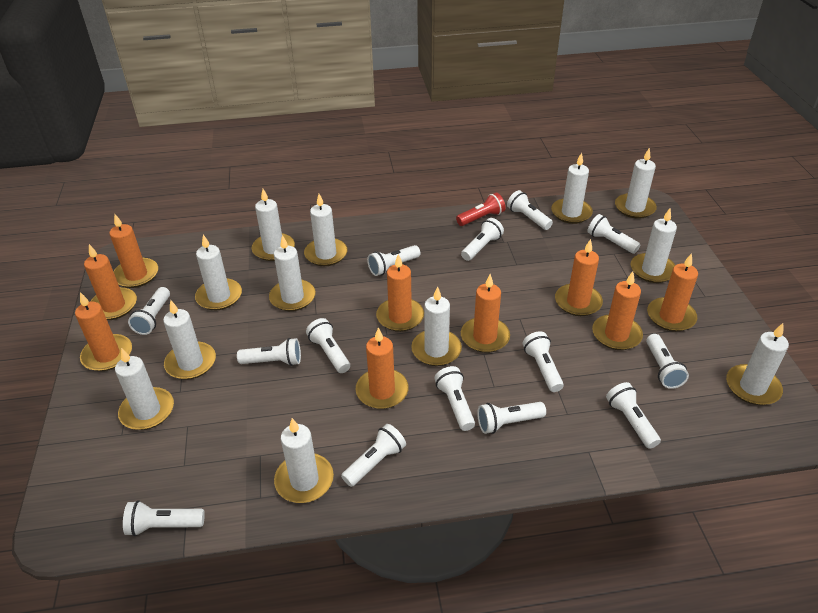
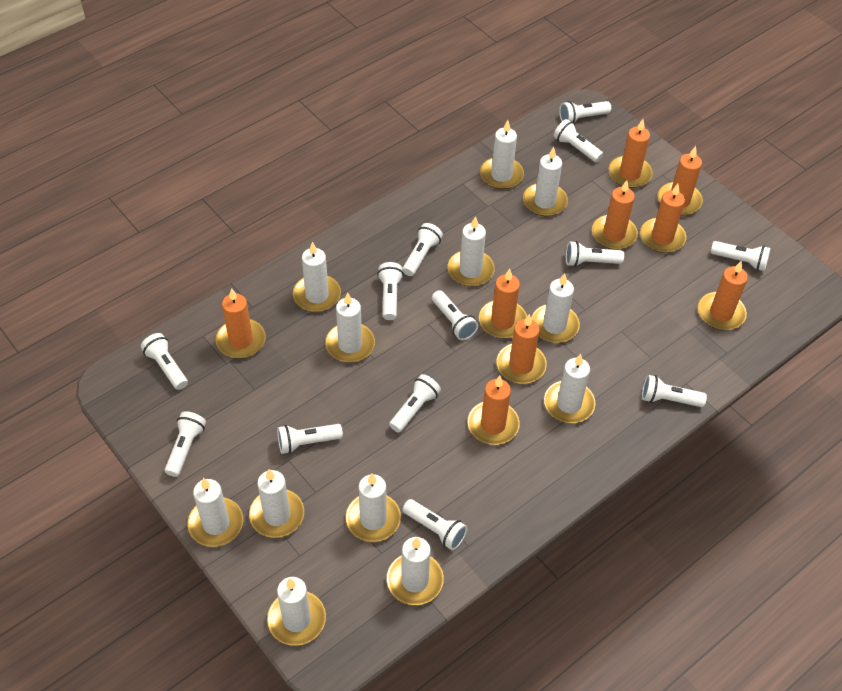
red flashlight: [456,193,506,226] = 1 -> none = 0
white flashlight: [123,500,205,536] [128,287,170,335] [237,338,301,366] [306,318,350,373] [341,424,406,487] [367,245,420,276] [435,366,475,431] [461,218,504,261] [477,402,546,434] [507,190,553,230] [523,331,564,392] [587,214,640,254] [606,382,661,449] [646,334,689,389] = 14 -> [141,333,188,390] [164,411,206,477] [277,424,343,454] [377,262,404,320] [389,374,441,433] [402,499,467,550] [403,223,443,276] [432,290,478,340] [554,119,603,162] [559,101,611,123] [566,241,624,267] [642,375,707,407] [711,241,771,271] = 13

